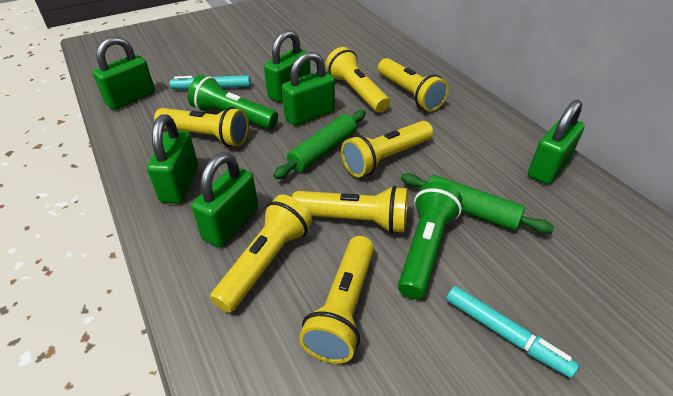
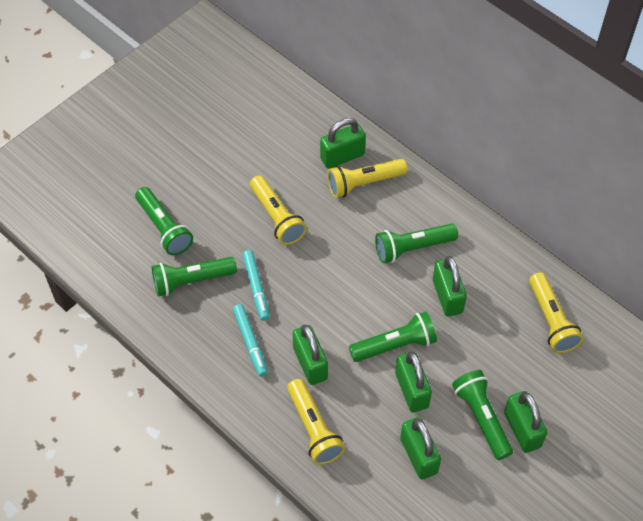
green flashlight: [188,75,278,129] [398,181,462,299] = 2 -> [135,187,193,255] [152,257,237,297] [349,311,437,362] [375,223,458,263] [452,370,513,460] = 5
green rolling pin: [273,110,366,179] [401,173,554,234] = 2 -> none = 0
yellow flashlight: [154,107,249,147] [210,195,312,313] [292,186,408,234] [299,236,374,363] [325,47,390,113] [341,121,433,177] [378,58,449,111] = 7 -> [250,175,307,245] [287,379,345,465] [327,159,407,198] [529,272,583,353] = 4

